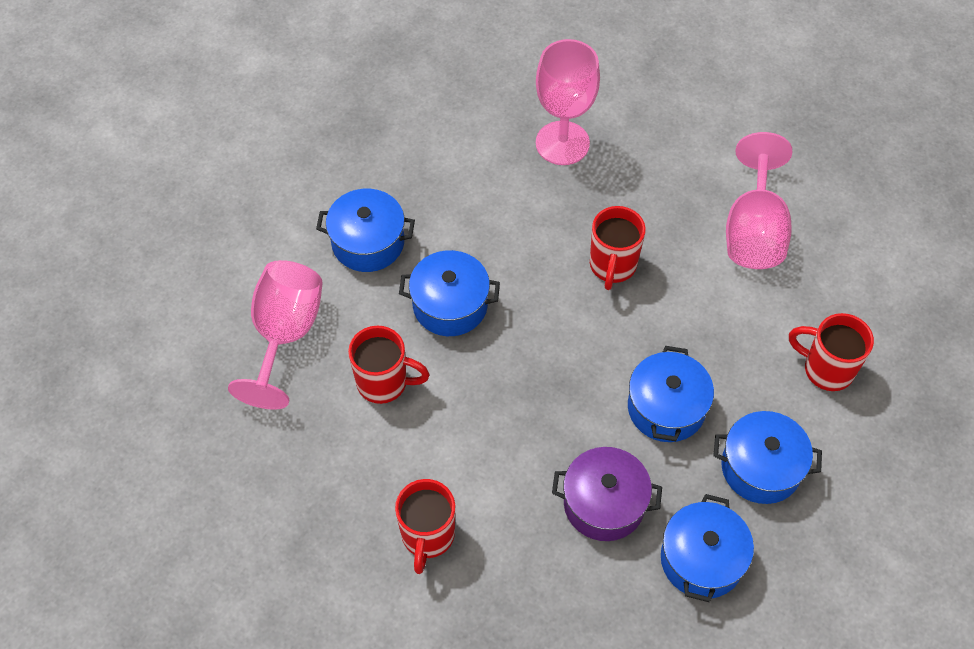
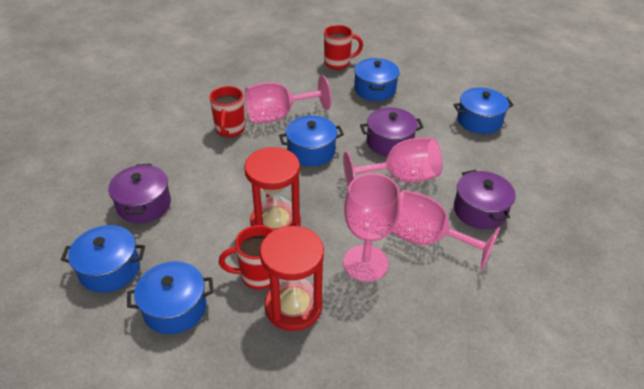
pink goblet: [228,260,323,410] [536,39,600,165] [726,132,792,269] = 3 -> [245,75,331,123] [343,138,442,187] [343,173,400,282] [392,190,500,270] = 4
purple pot: [552,447,662,541] = 1 -> [108,164,171,223] [360,107,424,157] [454,170,516,229] = 3
red hourglass: none = 0 -> [244,147,301,230] [260,226,324,331] = 2
red mug: [348,326,430,404] [395,479,455,574] [590,206,646,290] [789,313,874,391] = 4 -> [209,86,245,137] [219,225,274,290] [324,25,363,70] = 3

